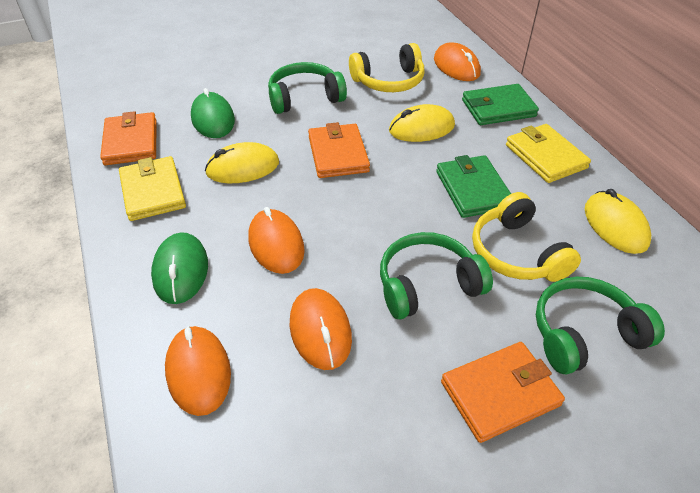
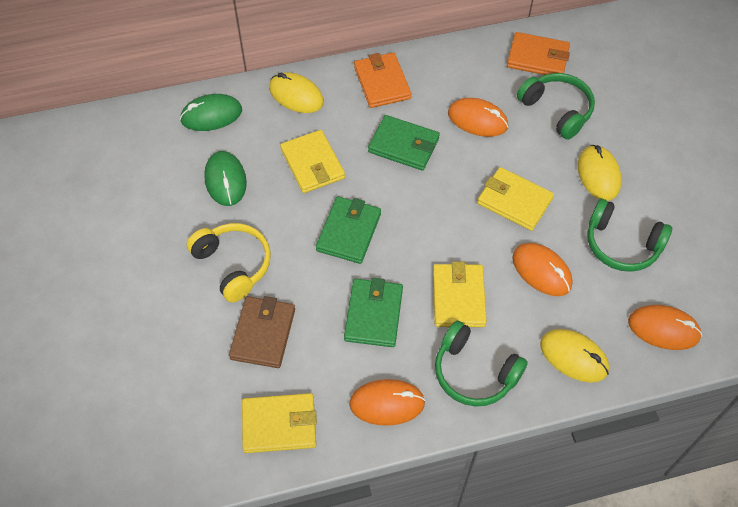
brown wallet: none = 0 -> [229,296,295,368] = 1
green wallet: [436,155,511,218] [462,84,539,125] = 2 -> [316,196,381,264] [344,278,403,347] [368,115,440,171] = 3
orange wallet: [100,111,157,165] [308,122,370,178] [441,342,565,443] = 3 -> [354,52,411,108] [507,32,570,75] = 2
yellow headphones: [349,43,424,92] [472,192,581,282] = 2 -> [187,223,271,302] = 1
yellow wallet: [119,156,186,221] [506,124,591,183] = 2 -> [242,393,317,453] [280,130,345,193] [433,261,487,327] [477,167,554,231] = 4

